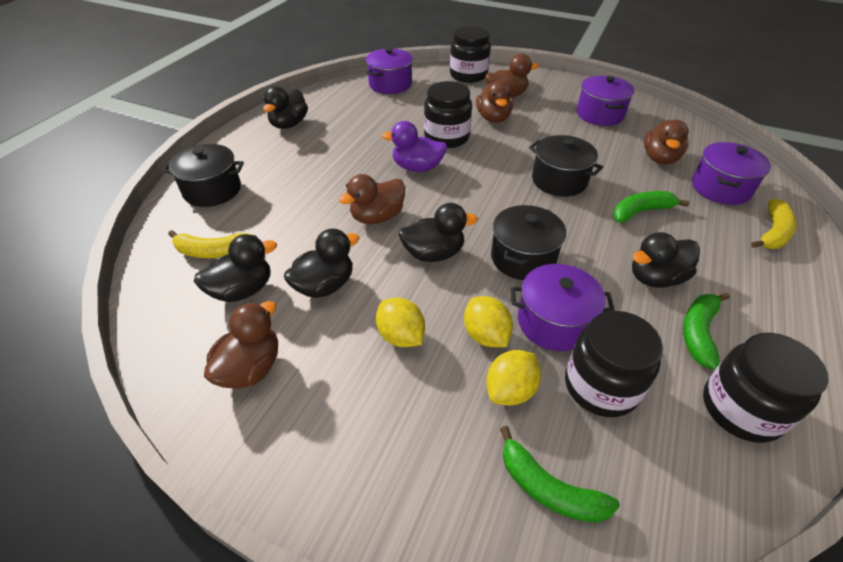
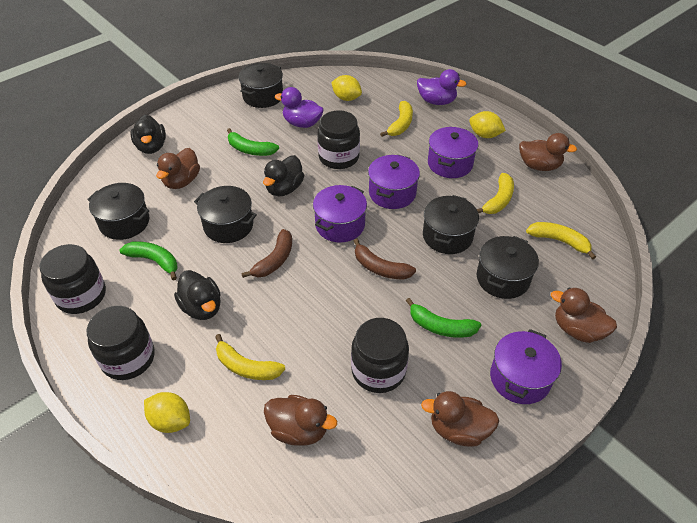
black duck: [194,234,277,302] [263,86,308,129] [284,229,360,298] [398,203,478,262] [632,232,700,288] = 5 -> [130,115,166,154] [174,270,221,320] [263,155,304,196] = 3
black pot: [163,144,244,207] [491,205,566,280] [529,135,603,196] = 3 -> [87,183,149,240] [194,186,257,243] [239,63,283,108] [423,195,479,254] [477,236,539,299] = 5
brown banana: none = 0 -> [241,229,292,278] [354,239,416,280] = 2
purple duck: [382,121,447,172] = 1 -> [275,87,324,128] [417,69,467,105] = 2
yellow banana: [168,230,253,258] [751,199,797,249] = 2 -> [215,334,285,380] [380,101,413,137] [477,173,514,214] [526,222,596,260] = 4

